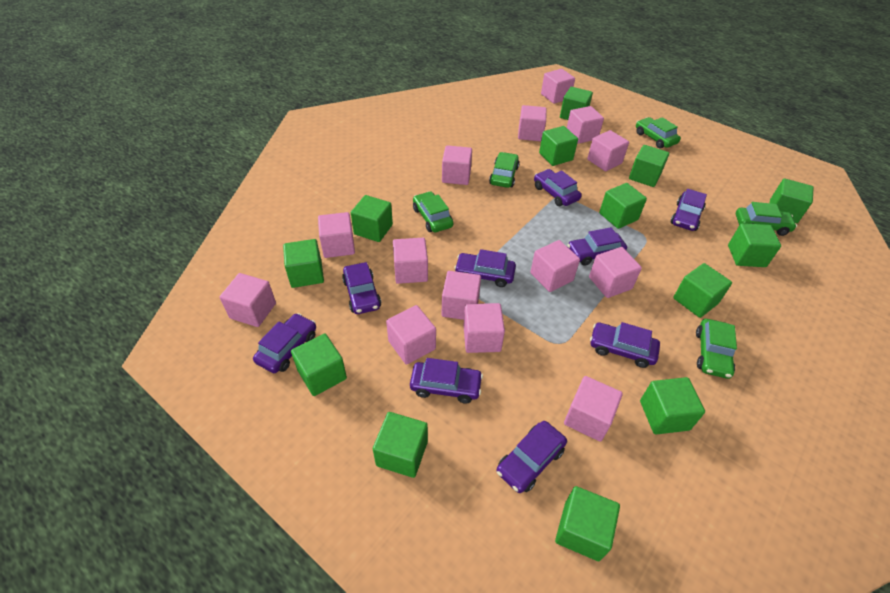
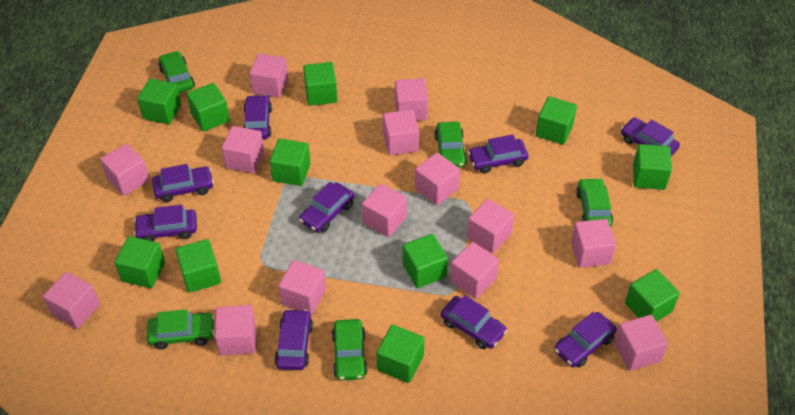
green cube: [283,239,324,288] [291,333,347,396] [351,195,393,242] [373,412,428,478] [539,126,578,166] [555,486,620,561] [560,87,593,120] [599,183,647,229] [629,145,669,187] [640,377,705,434] [673,263,732,318] [728,223,781,267] [770,178,814,223] = 13 -> [114,236,165,288] [137,78,181,124] [176,239,221,293] [187,83,230,132] [270,139,311,186] [303,62,338,106] [376,325,424,383] [403,234,448,288] [536,96,577,145] [625,269,680,322] [633,144,672,190] = 11

